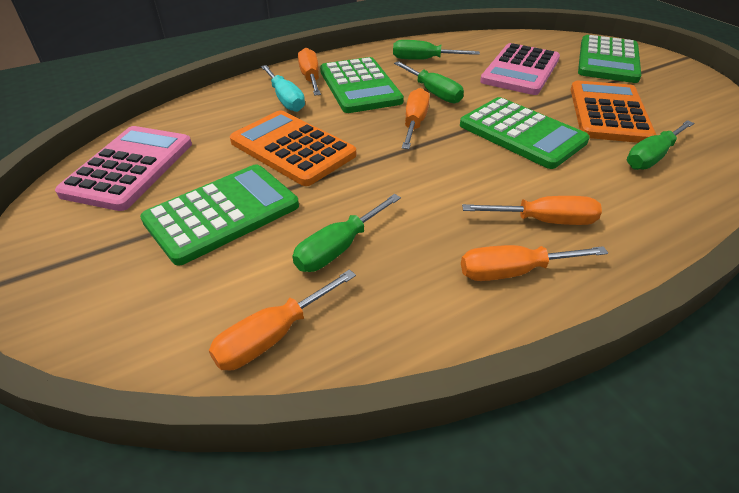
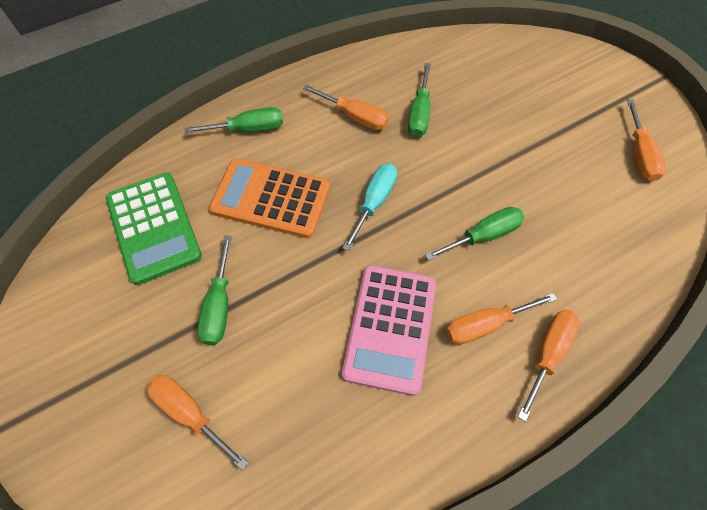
green calculator: [140,164,299,266] [320,57,404,113] [460,97,590,169] [578,35,641,83] = 4 -> [106,172,202,285] = 1
orange calculator: [230,110,356,186] [570,81,656,143] = 2 -> [209,158,330,238] = 1
pink calculator: [55,126,192,211] [480,43,560,95] = 2 -> [342,265,436,396] = 1

